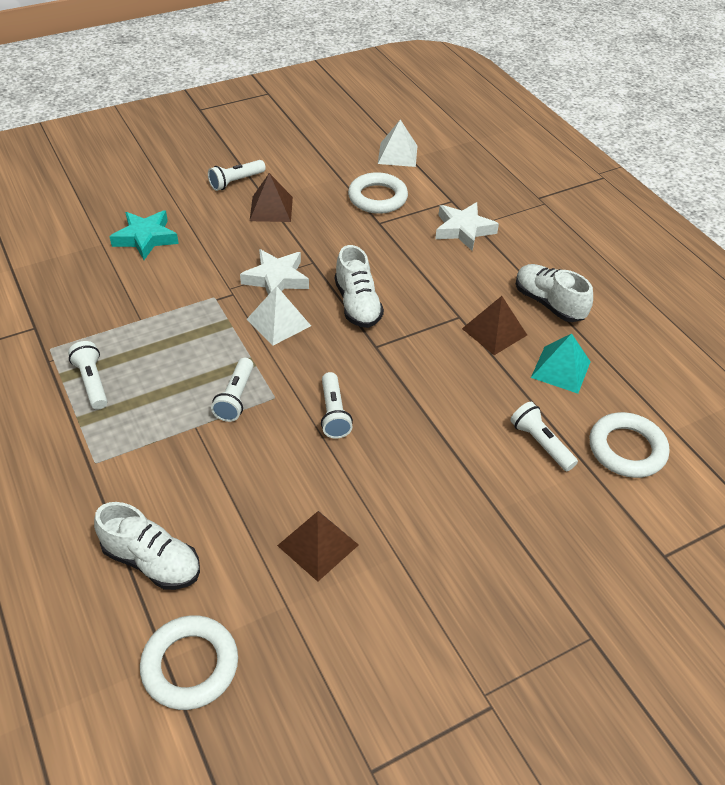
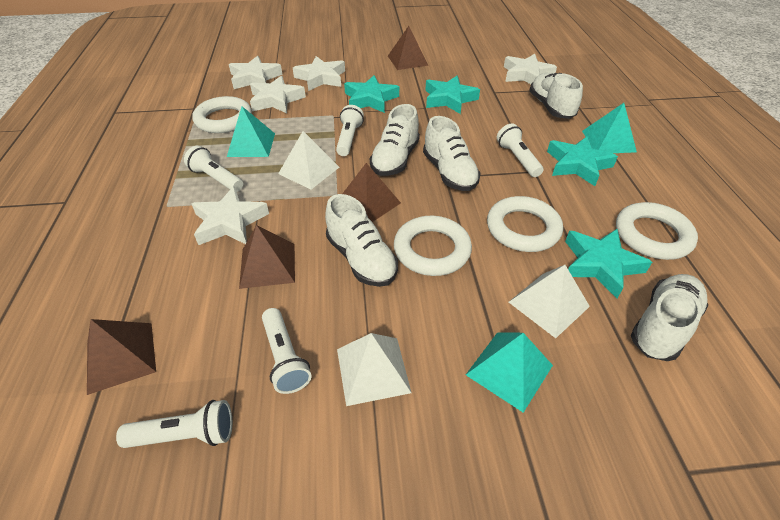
brown pyramid: [250,173,293,222] [277,511,359,582] [462,296,527,355] = 3 -> [87,319,156,395] [239,225,295,289] [342,163,401,222] [388,26,428,70] = 4
turquoise pyramid: [531,334,591,394] = 1 -> [227,106,275,157] [466,332,553,413] [582,103,637,153] = 3
turquoise star: [109,210,179,260] = 1 -> [344,75,399,113] [425,76,480,114] [547,137,618,186] [565,229,652,298] = 4
white pyramid: [247,286,311,346] [378,120,417,167] = 2 -> [278,131,339,189] [337,333,412,406] [509,265,590,338] = 3
white ring: [140,615,238,710] [348,172,408,214] [590,412,669,478] = 3 -> [192,96,252,133] [394,216,472,276] [487,196,563,252] [616,202,698,260] = 4
white shoe: [94,502,200,590] [335,245,384,328] [516,264,593,322] = 3 -> [325,194,398,287] [370,104,420,176] [423,116,480,191] [529,73,583,119] [631,274,708,361] = 5
white star: [240,249,309,295] [435,202,499,251] = 2 -> [192,186,269,245] [229,56,283,89] [250,76,306,114] [293,56,345,91] [504,54,557,84] = 5

